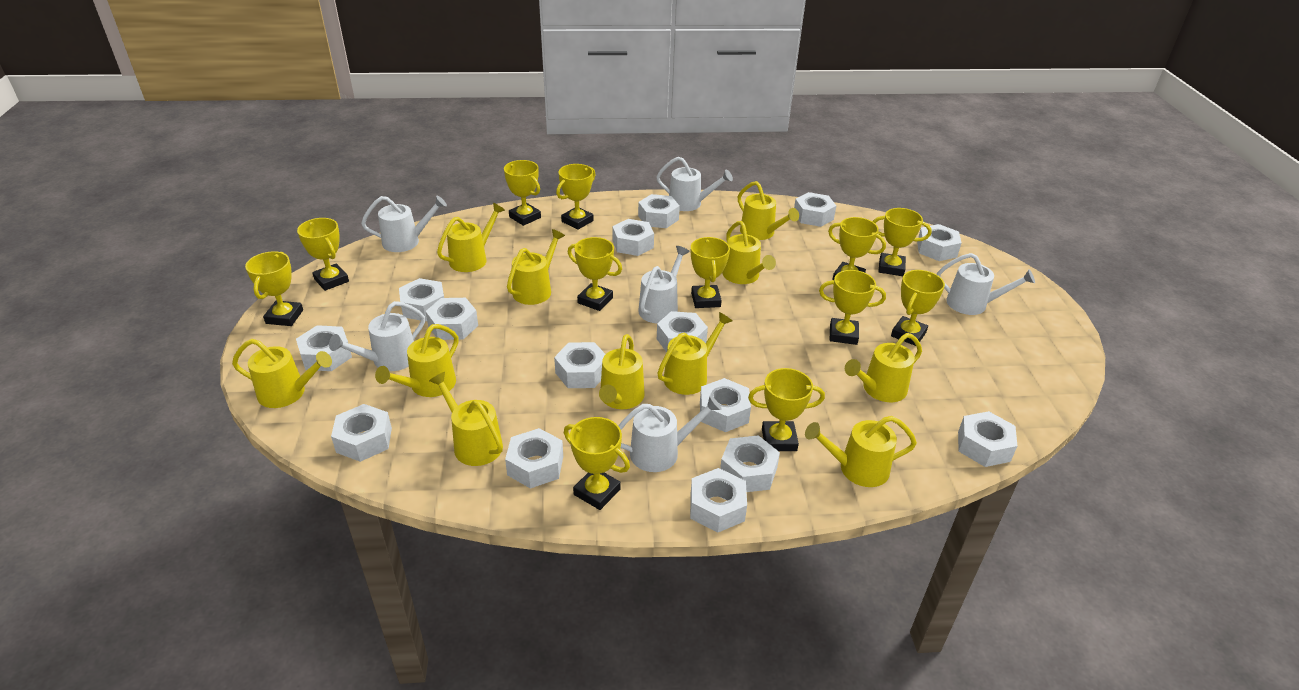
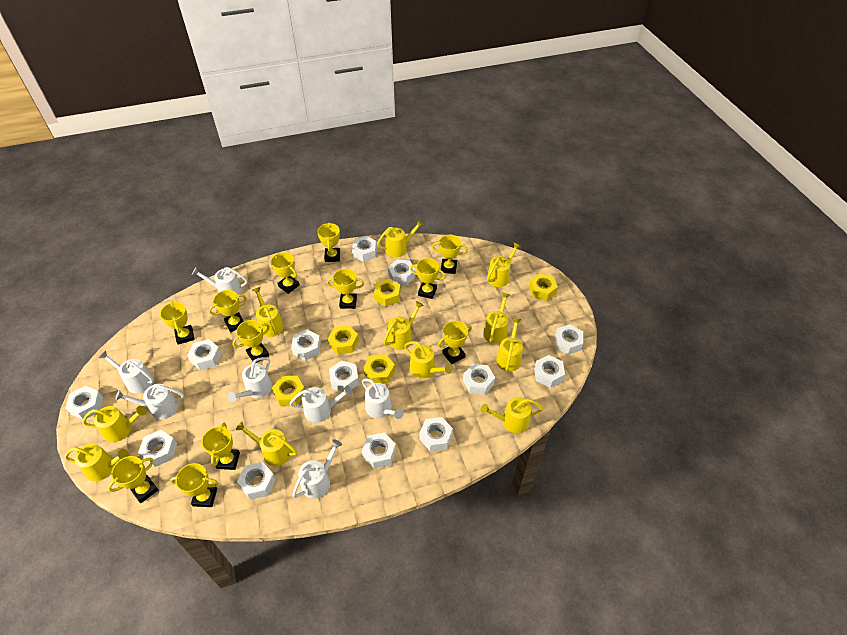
white nut: [296,325,352,371] [331,404,392,462] [399,278,444,321] [426,298,478,340] [505,428,563,489] [554,342,606,388] [612,219,654,256] [638,194,680,228] [657,311,708,352] [690,468,747,533] [700,378,751,432] [720,435,780,492] [794,192,836,227] [917,224,961,261] [958,411,1017,467] = 15 -> [65,386,103,419] [138,430,177,467] [187,339,221,370] [237,462,276,500] [291,330,321,361] [329,361,359,392] [352,236,377,262] [362,432,396,469] [388,259,415,285] [419,417,453,451] [463,364,495,395] [534,355,565,388] [555,324,583,355] = 13
white watering can: [329,301,425,371] [361,196,447,252] [618,395,722,472] [638,246,690,323] [656,157,733,211] [937,253,1035,315] = 6 -> [99,350,154,393] [115,384,184,419] [192,267,247,295] [227,357,272,402] [290,386,352,423] [292,439,342,499] [362,378,404,419] = 7
yellow nut: none = 0 -> [272,376,305,406] [328,325,359,355] [363,354,395,384] [374,279,401,307] [529,273,558,301] = 5

